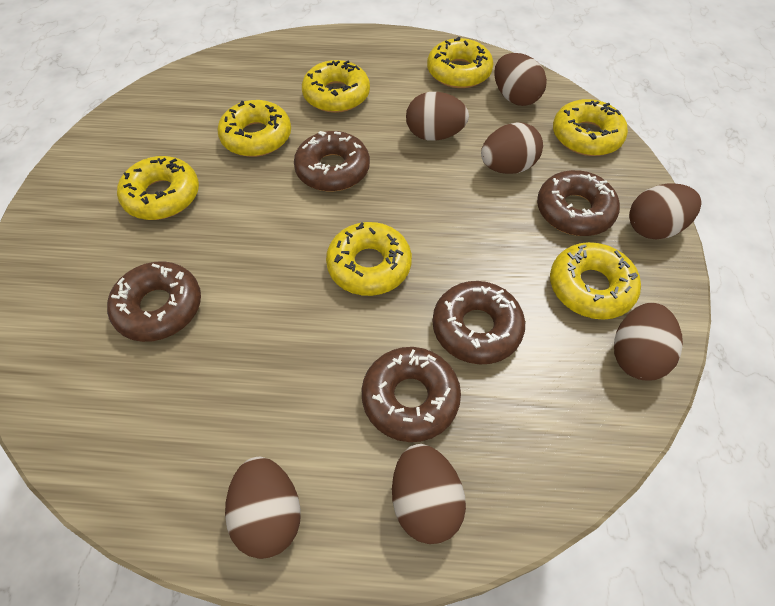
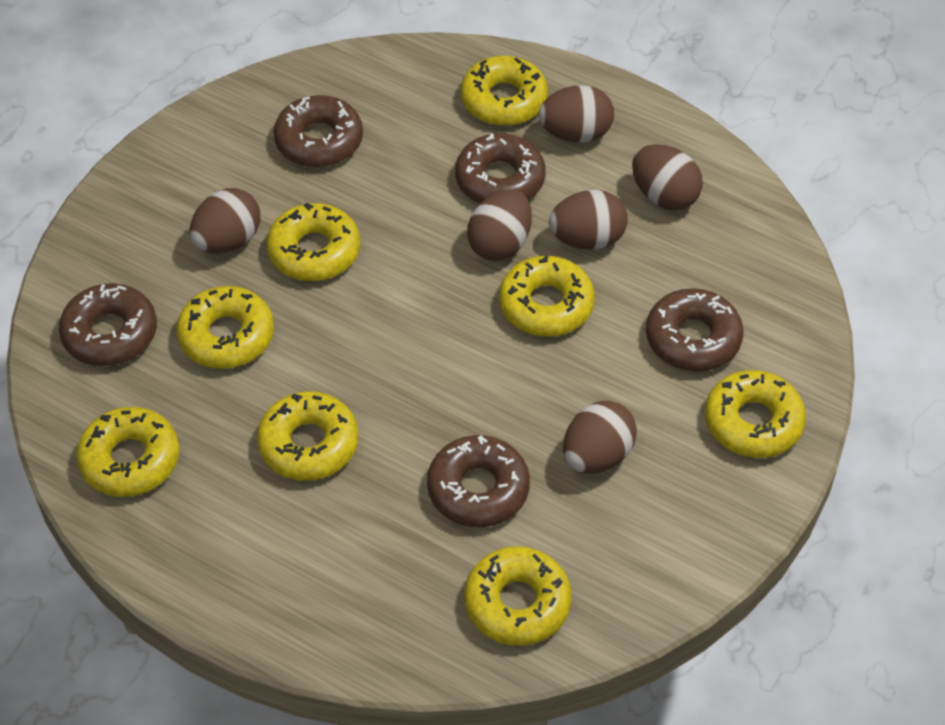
brown egg: [225,457,301,559] [392,444,466,544] [406,92,469,141] [481,122,543,174] [494,53,547,106] [614,303,683,380] [629,183,701,240] = 7 -> [190,188,260,254] [467,190,532,261] [539,85,614,143] [549,190,628,250] [563,401,637,474] [632,144,703,210] = 6
yellow donut: [117,156,199,220] [217,100,291,157] [302,60,370,113] [326,222,412,296] [427,37,493,88] [550,242,641,320] [553,99,628,156] = 7 -> [76,407,179,497] [176,286,274,369] [257,391,358,481] [266,203,360,281] [461,56,548,126] [464,546,572,646] [499,256,595,337] [705,370,806,458] = 8

